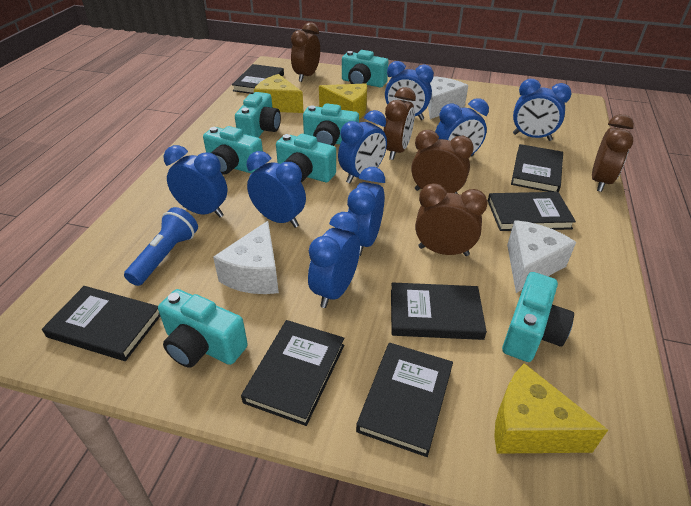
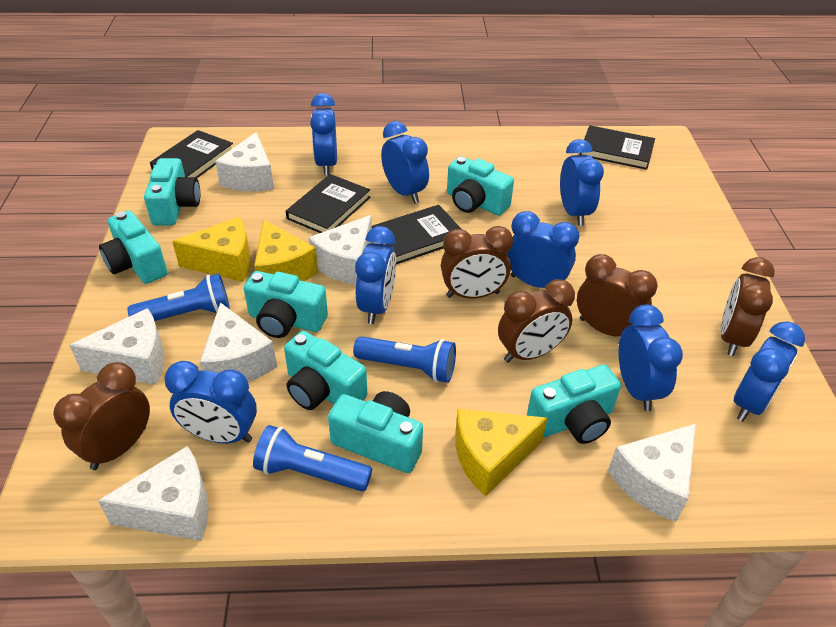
black book: [42,286,160,361] [232,64,284,94] [241,320,344,426] [356,343,453,457] [391,282,487,340] [488,192,576,231] [511,144,563,192] = 7 -> [150,130,233,178] [286,174,370,233] [372,205,461,264] [580,125,655,170] = 4
blue flashlight: [124,207,198,286] = 1 -> [127,274,230,321] [253,425,372,491] [353,336,456,383] = 3
white cheese: [213,221,279,294] [428,76,468,119] [507,220,576,293] = 3 -> [69,308,164,385] [98,446,209,541] [200,302,277,382] [215,132,274,192] [309,215,372,285] [608,424,696,522] = 6

